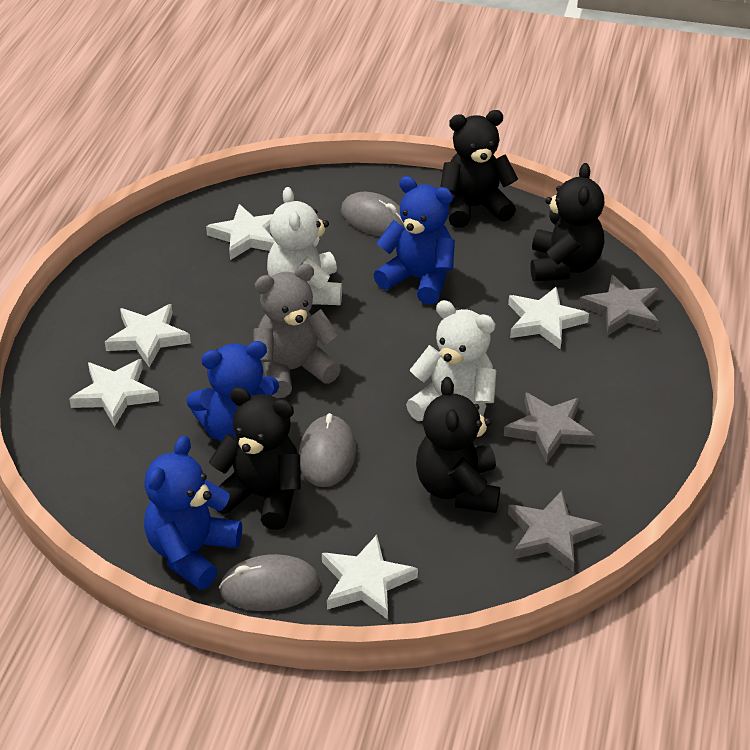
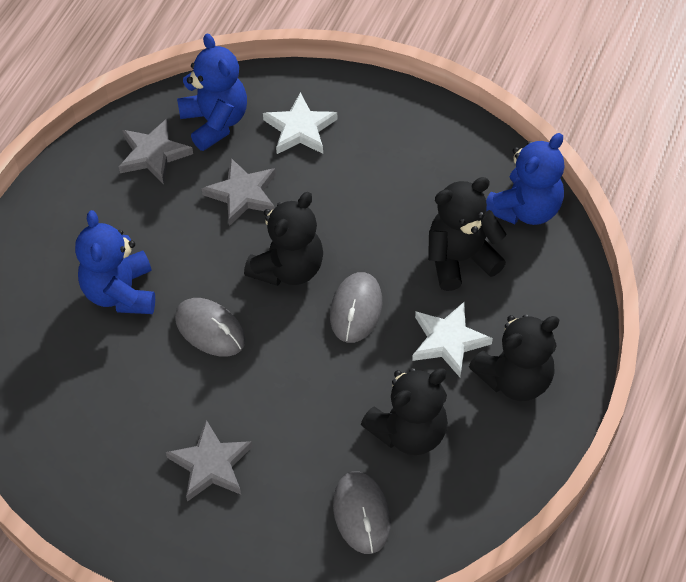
grey teddy bear: [253,264,341,398] = 1 -> none = 0
white star: [69,359,159,427] [105,304,191,367] [206,204,275,260] [322,535,418,619] [508,287,589,349] = 5 -> [263,92,337,154] [412,302,493,377] = 2
white teddy bear: [267,187,342,305] [406,300,496,421] = 2 -> none = 0

